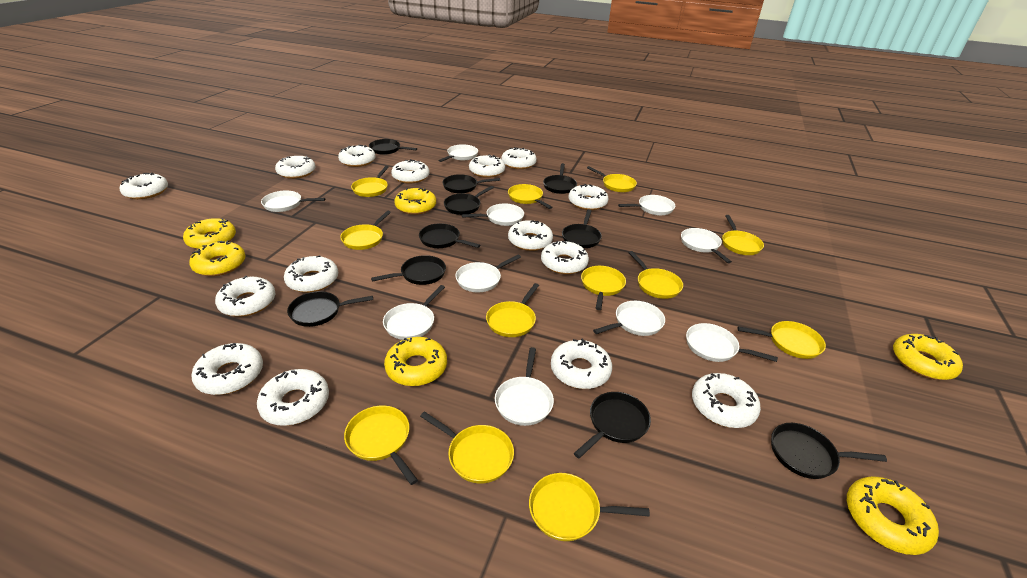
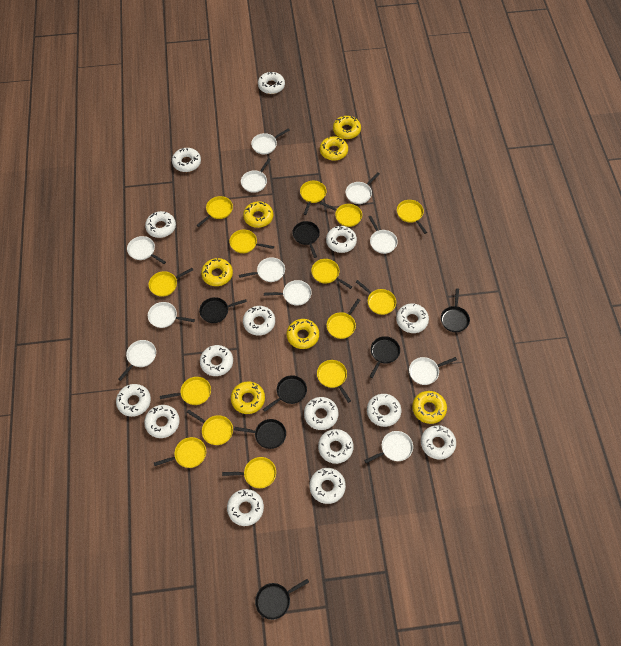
black pan: [287,291,373,327] [369,139,417,155] [371,255,446,285] [419,223,480,248] [442,174,500,194] [444,186,494,215] [543,163,577,194] [562,209,602,248] [574,392,651,458] [771,423,887,479] = 10 -> [199,297,247,323] [234,419,286,449] [255,579,309,620] [263,375,307,412] [292,221,320,258] [370,336,400,378] [441,288,470,332] = 7
white pan: [261,191,325,212] [383,285,445,340] [438,144,478,162] [455,255,521,292] [462,203,524,226] [495,347,554,426] [593,301,665,336] [618,195,675,216] [681,228,732,263] [686,323,778,362] = 10 -> [118,340,156,381] [127,236,166,264] [148,302,195,328] [239,257,285,282] [241,158,271,193] [251,128,290,154] [264,280,312,306] [346,172,380,204] [364,431,413,463] [368,216,398,254] [409,357,457,385] = 11
yellow donut: [183,218,236,249] [189,241,246,276] [384,337,447,386] [394,188,436,215] [847,476,939,555] [893,334,963,380] = 6 -> [201,258,233,286] [231,381,265,414] [243,201,273,228] [287,319,319,349] [320,136,348,161] [333,116,361,139] [412,391,447,424] = 7
yellow pan: [340,211,391,250] [344,405,418,485] [351,166,389,197] [420,411,514,483] [486,283,539,337] [508,184,552,209] [529,473,650,541] [581,266,626,310] [587,166,637,192] [629,251,683,299] [722,215,764,255] [737,321,826,359] = 12 -> [149,268,193,297] [154,437,206,468] [160,377,211,405] [187,410,233,445] [197,196,233,227] [222,457,276,488] [229,230,274,253] [300,181,326,215] [311,259,352,289] [317,360,351,403] [320,202,362,227] [327,299,360,339] [356,280,396,315] [397,200,427,234] = 14

